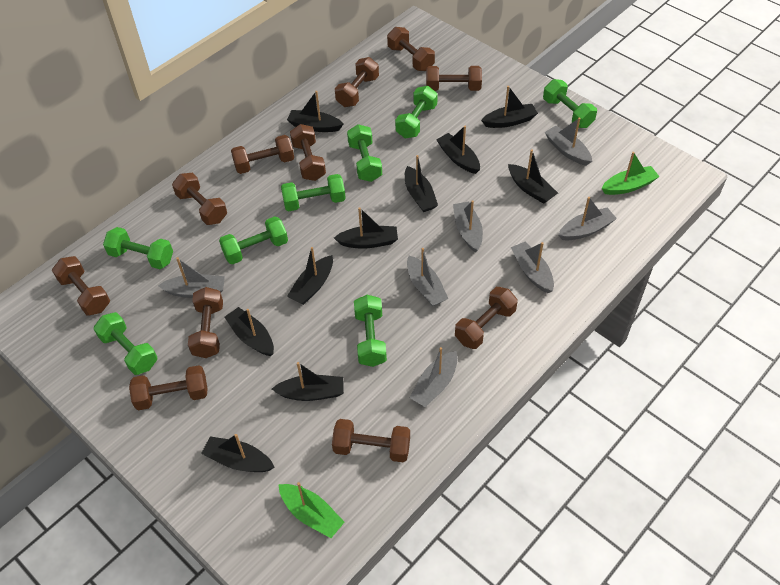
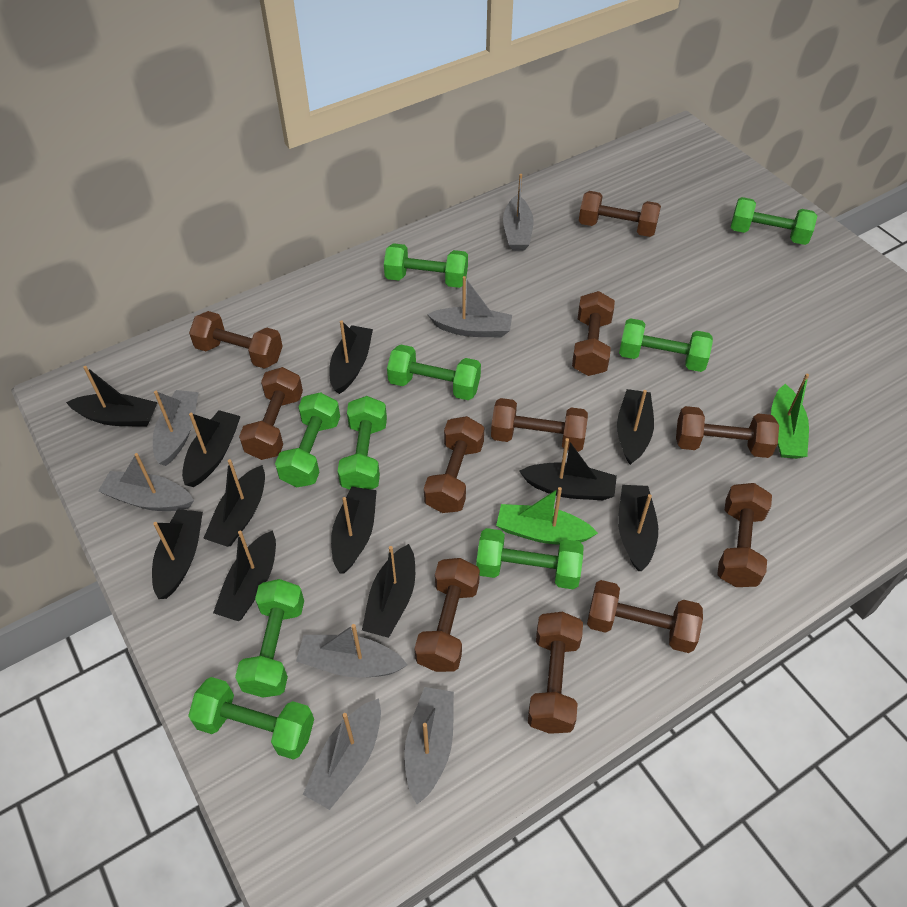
black boat: [201,434,274,472] [224,307,274,356] [272,362,344,401] [287,91,344,132] [287,247,333,305] [334,207,398,249] [405,155,438,212] [436,126,480,174] [481,86,538,128] [508,149,558,204] = 10 -> [66,366,158,426] [152,509,203,599] [182,410,241,487] [203,459,265,547] [213,530,276,621] [329,320,373,394] [331,487,377,574] [362,544,415,638] [519,438,617,500] [617,389,654,465] [618,485,658,571] = 11
green dumbbell: [94,312,158,375] [103,227,173,269] [219,216,288,264] [281,174,346,211] [347,124,382,182] [354,295,387,367] [395,86,438,138] [543,79,597,128] = 8 -> [188,677,314,760] [235,579,304,698] [275,392,340,487] [337,396,387,490] [384,243,468,288] [387,344,481,400] [476,528,584,589] [619,318,713,372] [731,197,817,245] = 9

